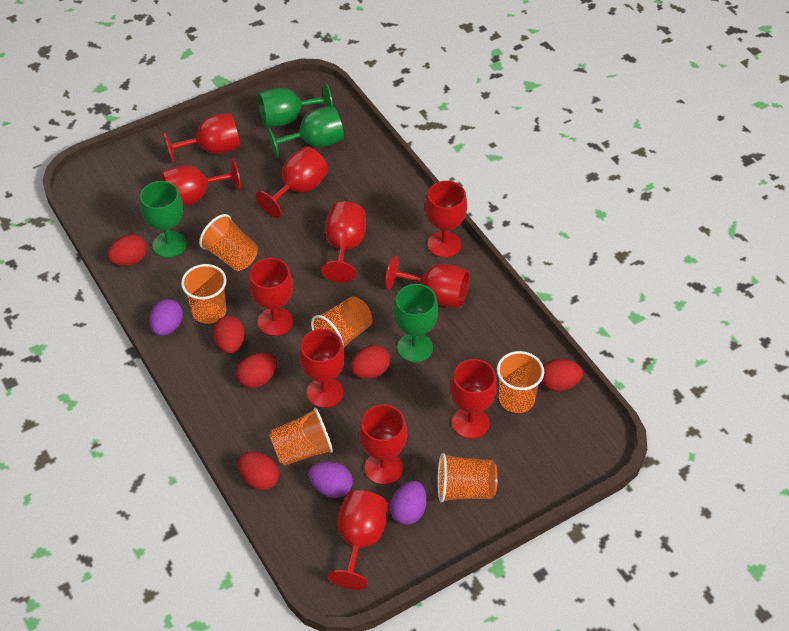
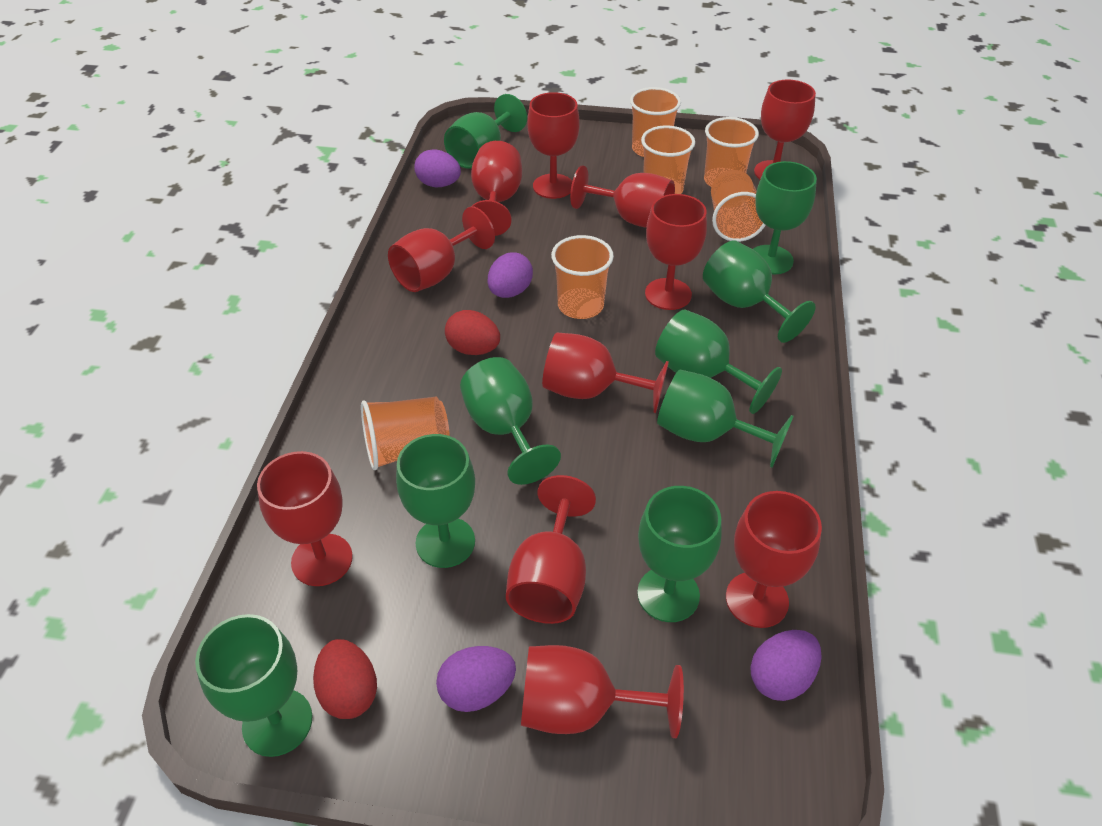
green goblet: [140,181,187,258] [258,83,333,127] [267,106,344,158] [394,284,438,363] = 4 -> [195,614,313,757] [396,434,475,568] [444,94,527,169] [460,357,561,485] [637,486,722,622] [655,309,782,414] [657,370,794,468] [703,240,816,343] [753,161,817,275] = 9
purple egg: [149,299,183,336] [308,462,353,498] [390,481,427,525] = 3 -> [414,149,461,187] [436,646,516,712] [488,252,533,298] [750,630,822,701] = 4
red egg: [108,234,147,266] [213,316,245,354] [236,353,277,388] [238,452,279,490] [350,345,390,379] [541,359,583,391] = 6 -> [313,639,377,719] [445,310,500,355] = 2

